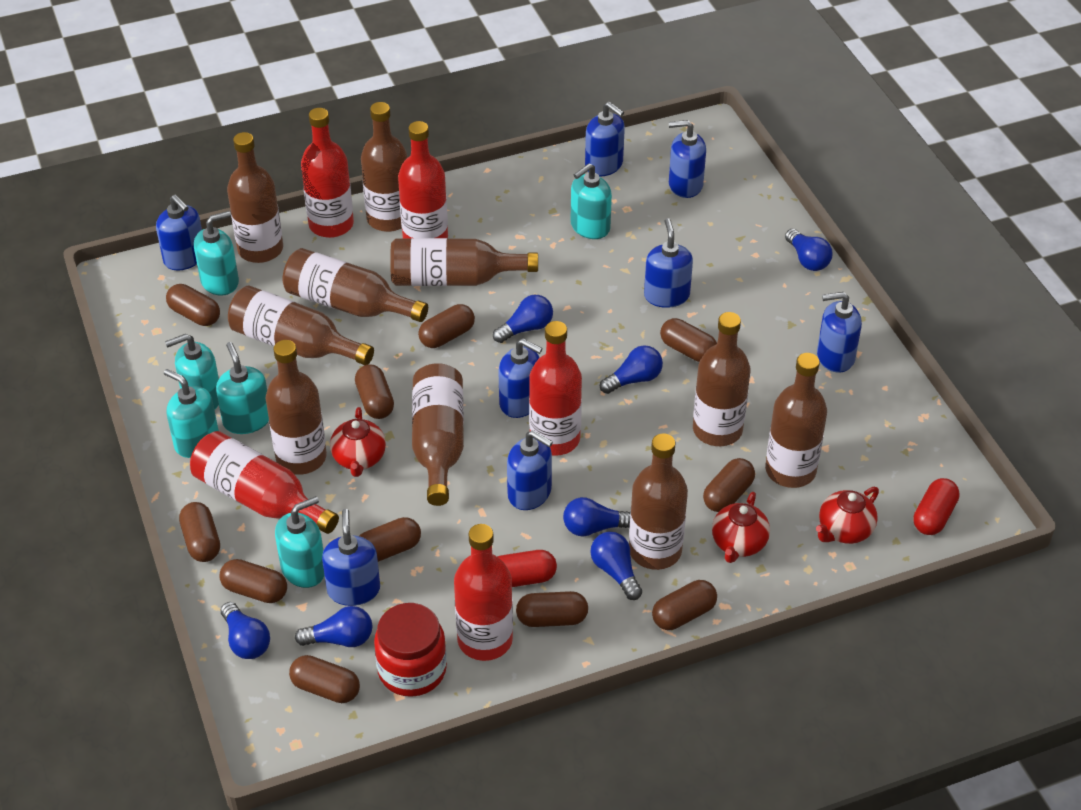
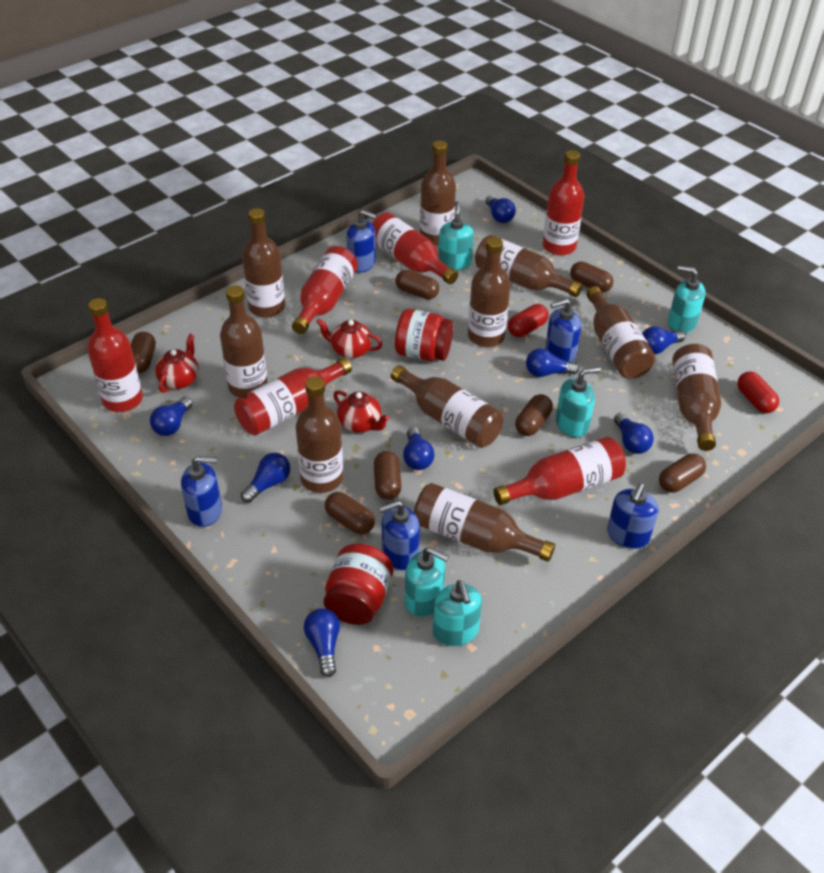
blue light bulb: [221,602,270,659] [295,606,372,647] [493,295,553,343] [563,497,630,537] [590,531,642,600] [600,345,663,394] [785,229,833,271] = 7 -> [150,397,192,436] [241,453,290,503] [304,608,340,677] [403,427,434,470] [485,196,516,223] [526,348,579,377] [614,413,654,454] [642,326,685,354] = 8
blue soap dispenser: [156,195,202,271] [322,509,380,606] [498,338,542,418] [507,430,553,510] [585,102,625,176] [644,218,693,308] [669,120,706,198] [817,292,862,373] = 8 -> [181,456,222,527] [346,210,377,273] [379,500,420,570] [545,299,581,362] [607,483,658,549] = 5
brown capsule: [166,284,220,326] [179,502,220,562] [220,559,287,603] [289,655,360,703] [355,364,394,419] [359,517,421,562] [418,304,475,348] [516,591,588,627] [652,580,717,630] [660,318,717,362] [703,458,755,512] = 11 -> [131,332,156,373] [325,492,375,534] [374,451,401,500] [396,270,439,299] [515,394,553,436] [570,261,613,292] [659,453,706,493] = 7
red bottle: [190,431,339,534] [301,108,354,238] [398,121,448,239] [454,524,513,661] [529,321,582,456] = 5 -> [87,298,143,412] [234,358,352,436] [292,246,358,334] [372,213,458,284] [493,437,626,505] [543,150,584,255] = 6
red jar: [374,603,447,697] = 1 -> [324,543,393,625] [395,309,453,361] = 2
turquoise soap dispenser: [164,369,219,458] [165,334,219,410] [194,211,239,296] [216,342,269,434] [275,496,325,588] [571,163,612,239] = 6 -> [405,547,449,617] [432,580,482,646] [438,201,474,270] [556,367,601,438] [668,266,706,333] = 5

